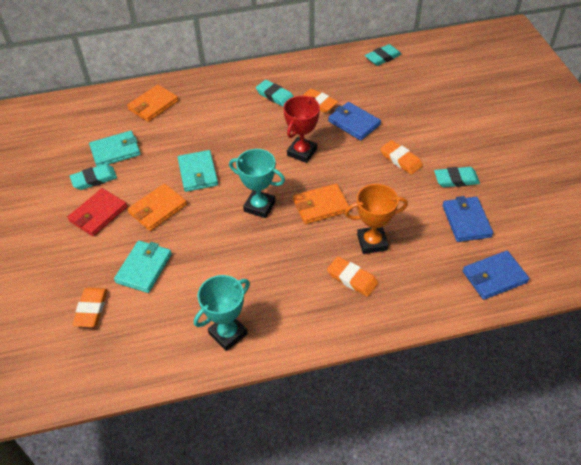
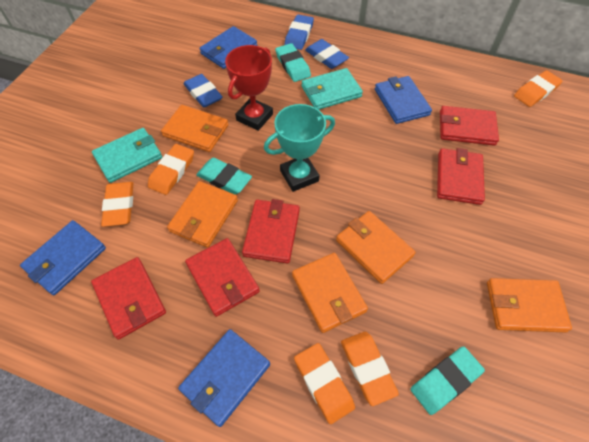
blue eraser: none = 0 -> [184,74,223,107] [284,14,314,50] [305,39,349,69] = 3
blue wallet: [328,102,381,141] [442,196,493,242] [463,251,529,300] = 3 -> [20,220,106,295] [178,329,270,427] [199,26,257,69] [375,76,432,124] = 4
orange eraser: [72,288,108,327] [302,89,338,113] [327,257,378,297] [380,140,423,175] = 4 -> [101,182,134,227] [148,144,194,195] [294,343,355,424] [341,331,399,406] [514,70,563,107] = 5
orange trophy: [345,184,408,254] = 1 -> none = 0
orange wallet: [127,85,179,122] [128,183,187,231] [293,184,349,224] = 3 -> [161,105,228,152] [167,181,238,248] [292,253,368,333] [336,211,415,284] [487,278,572,332] = 5
red wallet: [68,188,127,236] = 1 -> [91,257,166,340] [185,238,260,317] [242,199,300,264] [437,148,485,205] [440,106,499,146] = 5
turquoise eraser: [70,164,117,190] [256,80,294,107] [365,44,402,66] [434,167,480,187] = 4 -> [196,158,252,194] [275,43,311,82] [410,346,485,415] = 3
turquoise trophy: [194,275,250,351] [229,149,285,218] = 2 -> [264,104,335,192] = 1
turquoise wallet: [89,131,141,166] [114,241,172,293] [178,150,218,192] = 3 -> [92,128,162,183] [301,68,363,110] = 2

